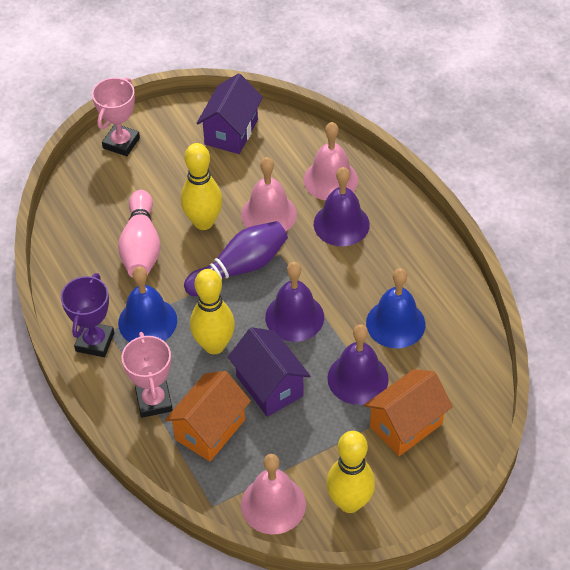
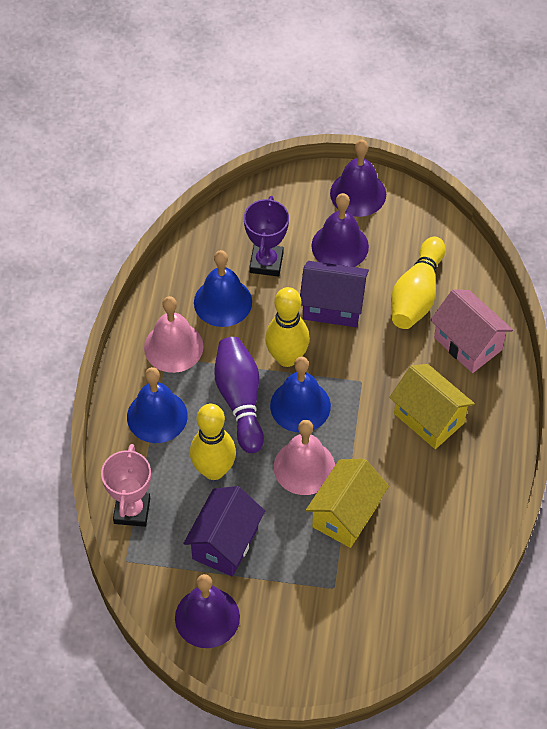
blue bell: [118,267,177,342] [366,268,425,348] = 2 -> [127,367,188,443] [194,250,252,327] [270,357,331,432] = 3
orange house: [165,371,251,461] [364,369,452,456] = 2 -> none = 0
pink bell: [241,157,297,231] [241,454,306,534] [304,122,358,201] = 3 -> [144,296,203,373] [274,420,335,495] = 2
pink bowling pin: [118,190,161,278] = 1 -> none = 0
pink house: none = 0 -> [430,289,513,373] = 1
pink trophy: [92,77,140,156] [122,332,173,418] = 2 -> [101,444,151,527] = 1
yellow house: none = 0 -> [306,459,389,548] [389,364,475,449] = 2

